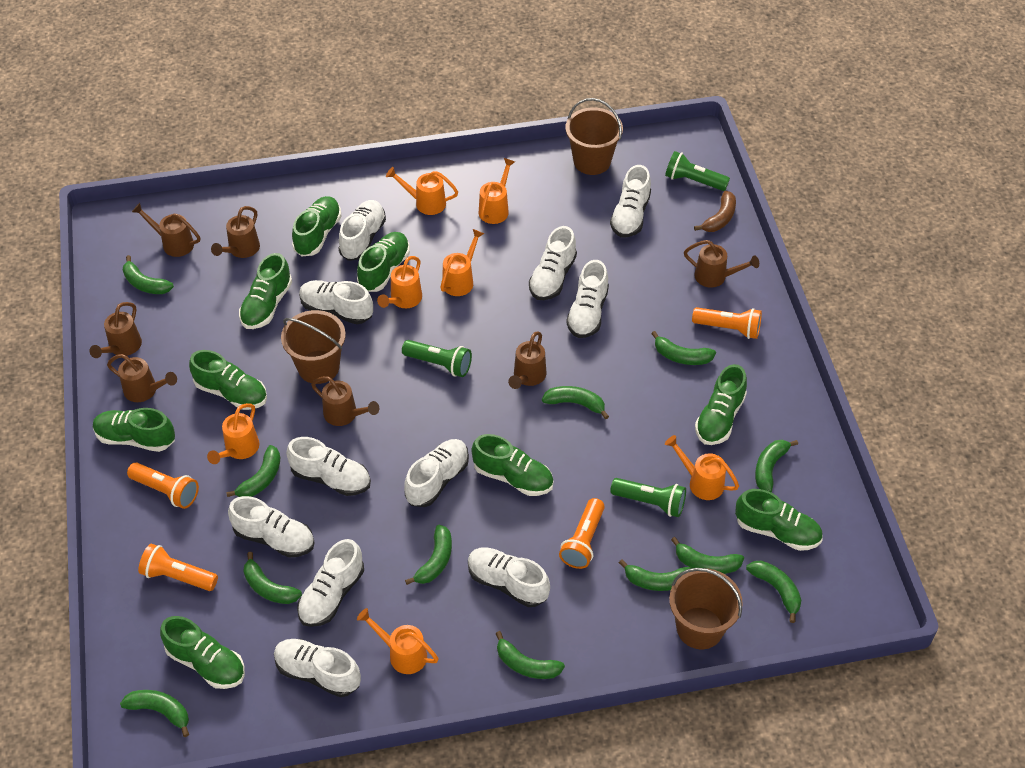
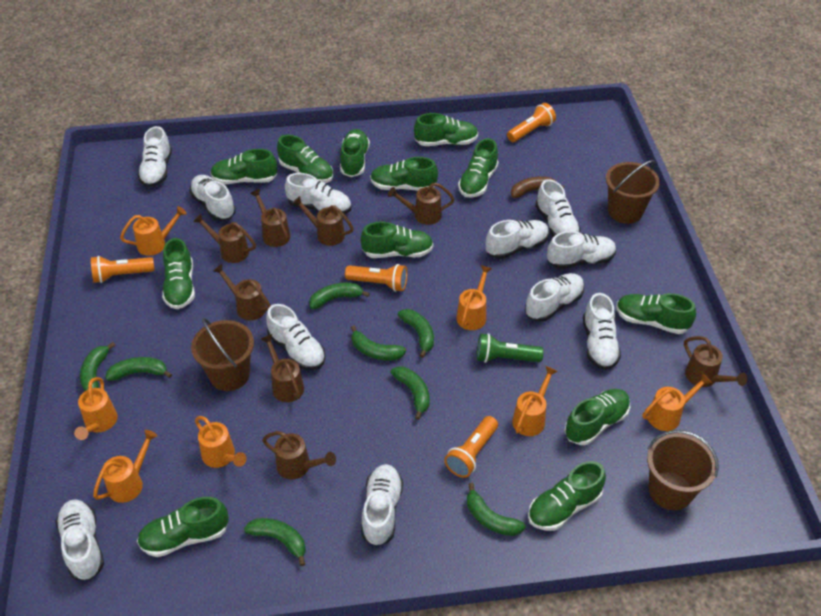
brown watering can: [90,302,142,358] [107,354,177,402] [132,203,200,257] [211,206,260,258] [311,376,379,426] [508,331,546,389] [684,240,759,288] = 7 -> [193,214,256,263] [213,264,271,320] [250,189,290,247] [261,334,304,402] [262,431,336,479] [292,196,354,246] [388,183,455,225] [684,336,747,387] = 8
green banana: [120,690,189,737] [123,255,174,294] [226,445,280,497] [243,552,302,604] [405,525,452,585] [495,631,565,679] [542,386,609,419] [619,559,692,591] [651,331,716,365] [671,537,744,574] [746,560,801,623] [755,440,798,492] = 12 -> [80,342,116,391] [105,357,172,381] [244,518,306,566] [309,283,370,309] [351,325,406,361] [391,366,430,420] [398,309,434,358] [467,483,526,536] = 8
green flashlight: [402,340,472,377] [610,478,686,517] [665,151,730,191] = 3 -> [477,333,544,363] = 1
green shoe: [93,408,175,452] [160,616,245,689] [189,350,267,410] [239,253,292,329] [292,196,342,257] [357,232,410,292] [471,434,554,496] [695,364,747,445] [735,489,823,551] = 9 -> [137,497,229,557] [162,238,195,309] [210,149,277,184] [277,135,333,183] [340,129,370,177] [361,222,433,258] [370,157,438,191] [414,113,478,146] [458,138,499,197] [528,461,606,531] [565,389,630,445] [616,293,696,334] = 12

